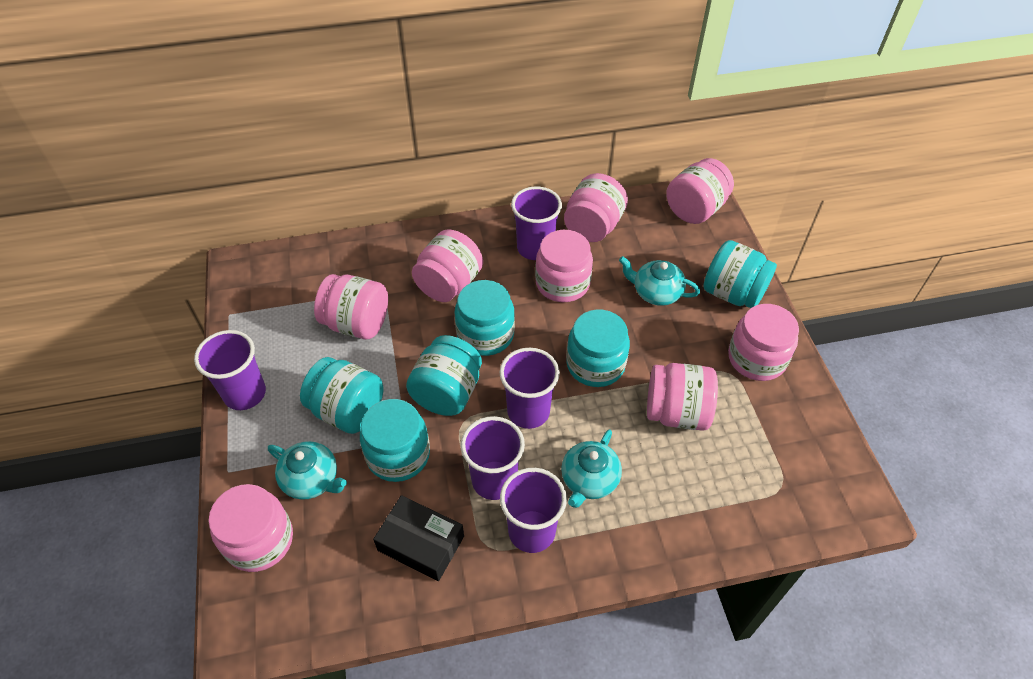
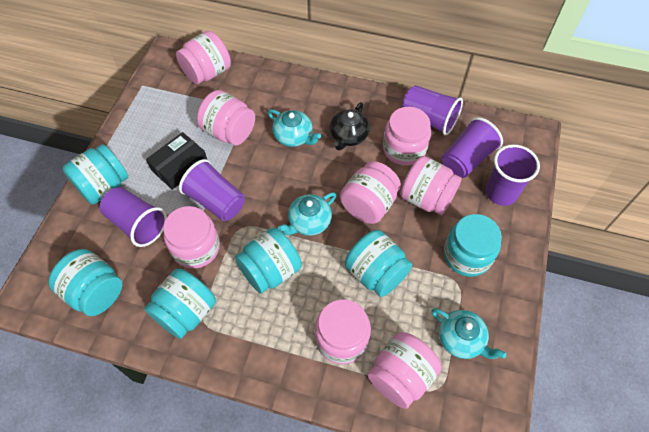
black teapot: none = 0 -> [330,102,370,150] = 1

